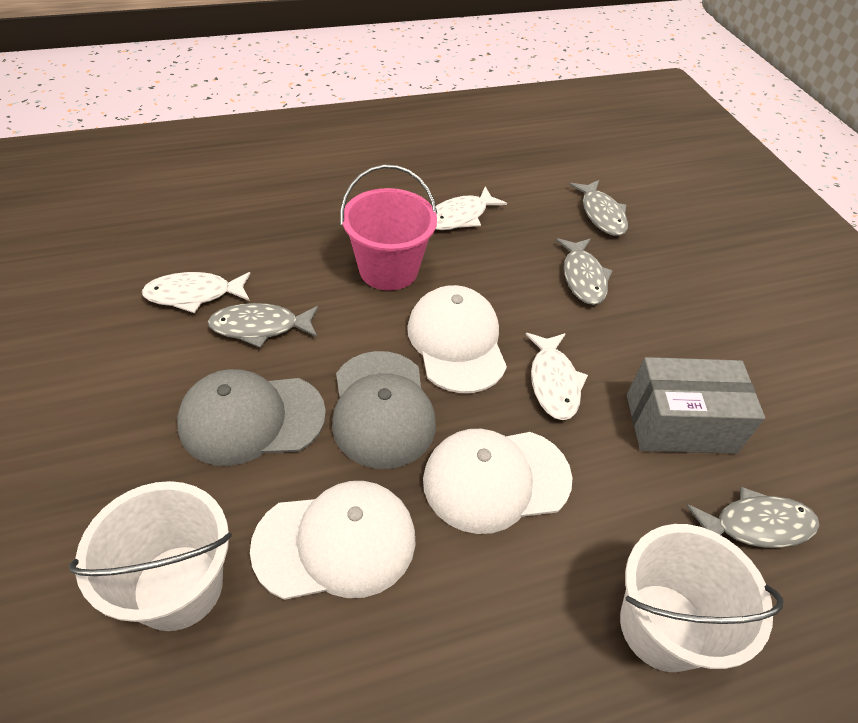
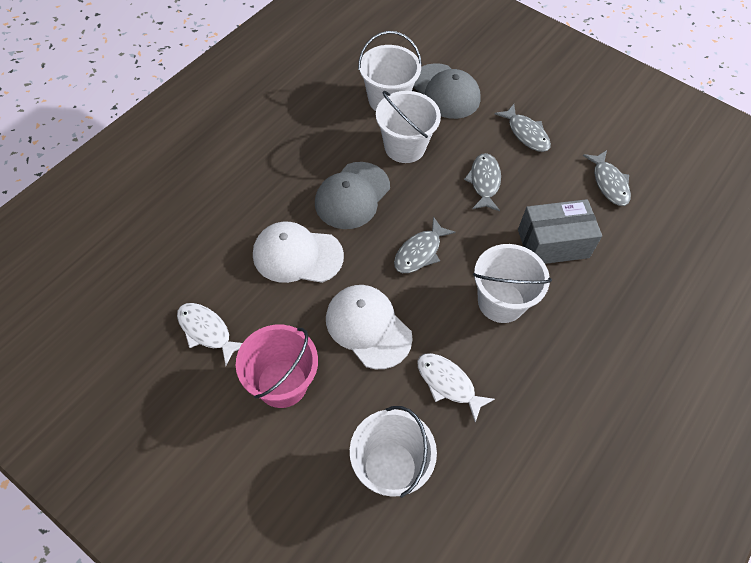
white bucket: [69,481,232,631] [620,524,783,672] = 2 -> [350,406,437,498] [358,31,422,111] [376,91,441,163] [473,244,552,323] = 4
white cap: [250,481,415,600] [407,285,507,393] [423,429,572,534] = 3 -> [253,222,344,283] [326,285,413,369] = 2
white fish: [142,272,250,313] [435,186,507,230] [525,333,588,420] = 3 -> [177,303,242,366] [417,353,495,422] = 2

